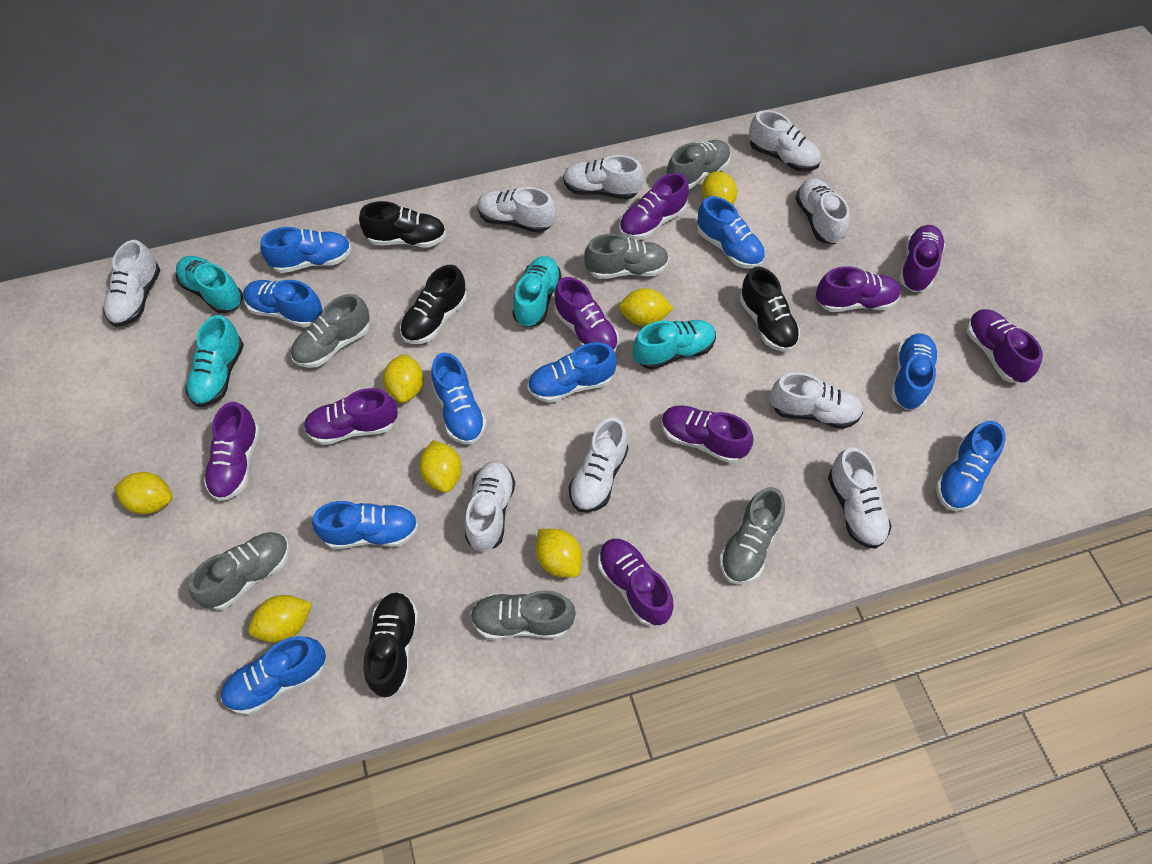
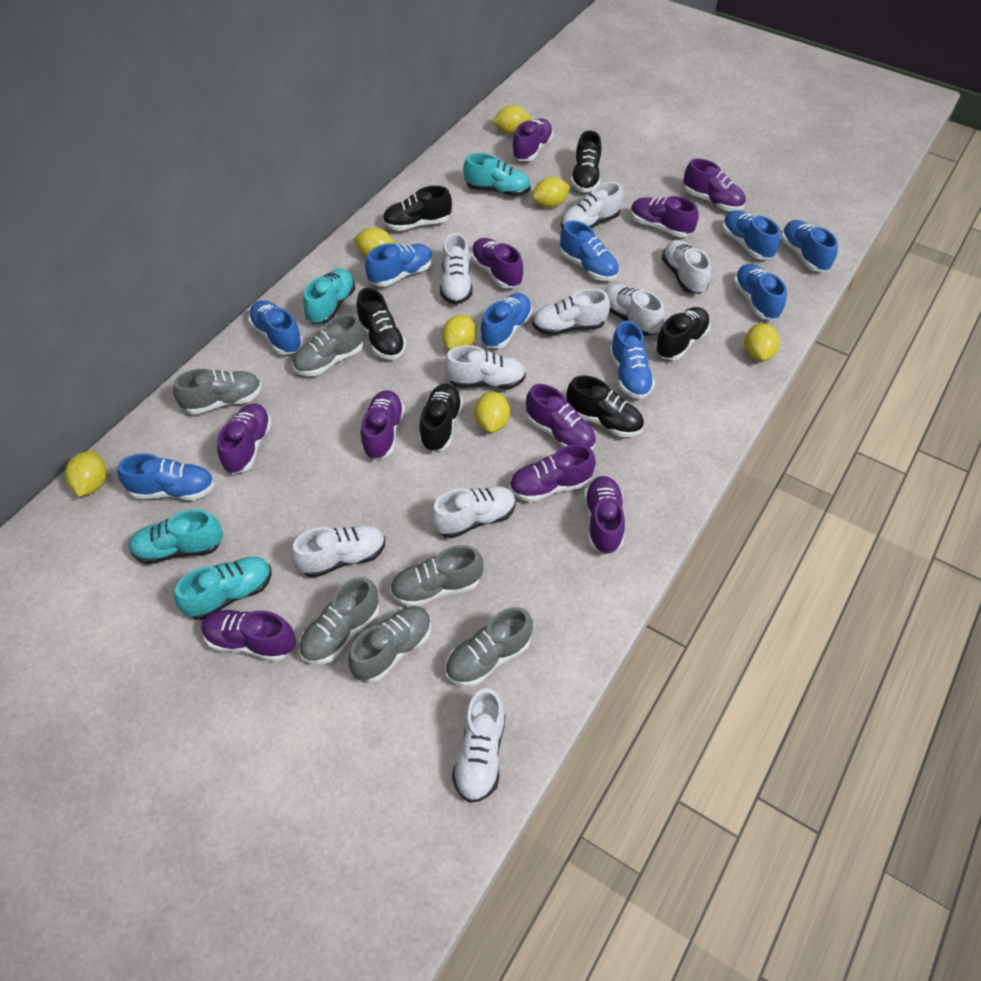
black shoe: [359,201,446,248] [364,592,419,698] [400,265,467,344] [740,266,800,352] = 4 -> [357,288,406,360] [382,186,452,231] [419,384,463,452] [567,375,644,437] [571,130,601,192] [655,307,710,360] = 6
purple shoe: [204,402,260,501] [304,388,398,445] [555,277,619,352] [598,539,674,626] [619,173,689,240] [661,405,753,463] [816,266,901,312] [899,225,945,292] [967,309,1043,383] = 9 -> [201,610,296,661] [217,404,272,474] [361,390,405,460] [471,238,523,288] [509,444,596,502] [511,118,553,161] [526,384,596,451] [584,476,625,554] [630,196,699,237] [683,159,746,211] = 10

